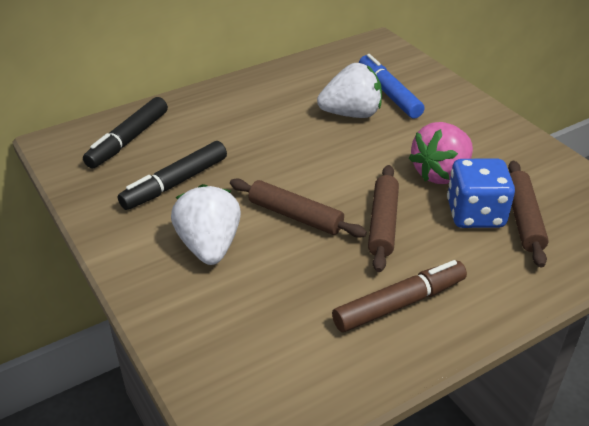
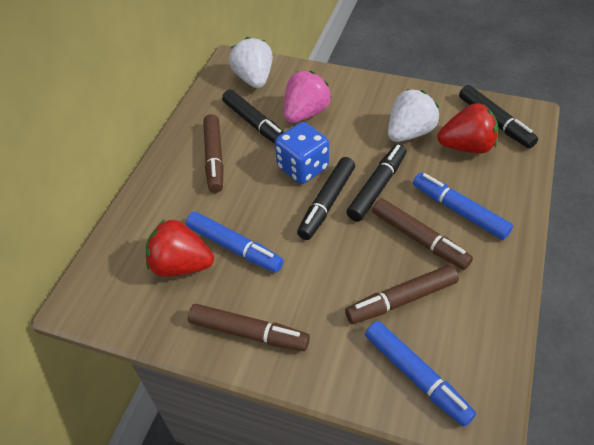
black marker: [83,97,168,169] [118,141,227,210] = 2 -> [222,90,284,144] [297,157,355,240] [347,144,407,222] [459,85,538,148] = 4
blue marker: [359,54,425,119] = 1 -> [186,212,284,273] [365,321,476,427] [413,173,513,240] = 3
brown marker: [332,260,467,333] = 1 -> [188,304,310,351] [203,114,224,193] [345,265,459,324] [372,198,473,270] = 4
brown rolling pin: [230,178,367,238] [368,165,399,272] [508,161,549,268] = 3 -> none = 0
red strawberry: none = 0 -> [146,219,214,277] [437,103,498,154] = 2

